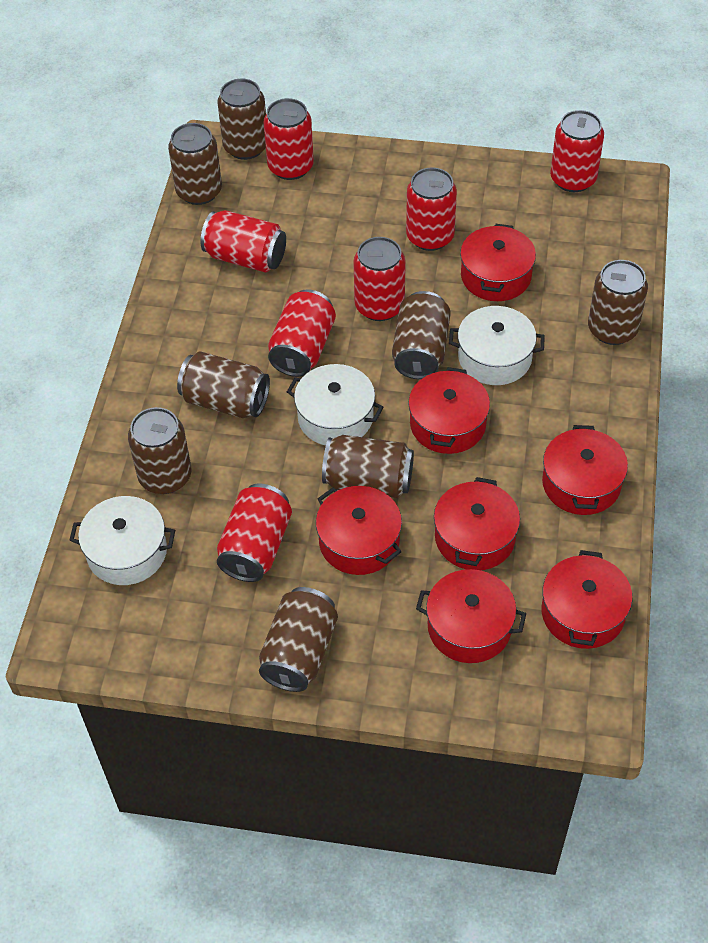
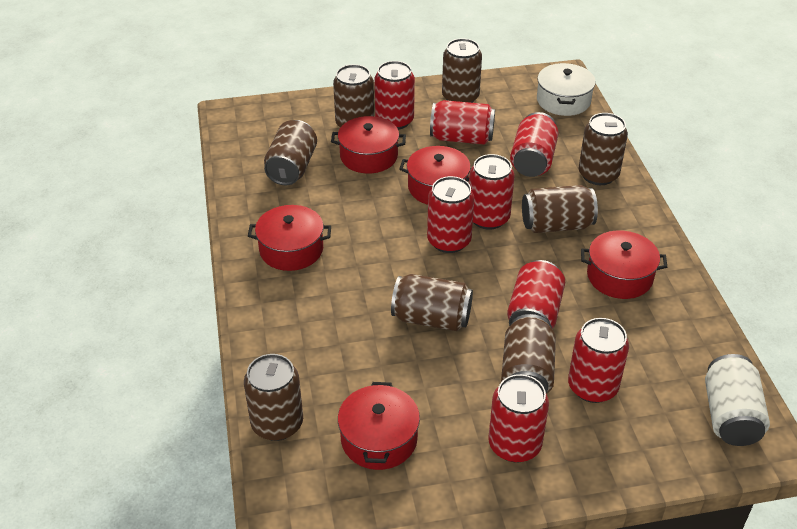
red can: [201,210,286,273] [217,483,292,582] [264,98,314,180] [268,289,336,377] [353,237,406,321] [406,167,457,251] [550,110,604,192] = 7 -> [374,61,415,130] [427,176,474,253] [430,100,495,145] [469,154,515,230] [488,374,549,462] [507,260,565,329] [510,112,559,177] [568,318,629,403] = 8
red pot: [316,486,402,575] [408,367,490,454] [416,569,526,663] [434,477,520,570] [460,224,536,301] [542,425,628,515] [542,550,632,649] = 7 -> [248,205,331,271] [331,116,406,174] [338,382,420,470] [399,146,471,205] [581,231,667,299] = 5
white can: none = 0 -> [705,354,770,446] = 1
white pot: [69,496,175,585] [287,364,383,446] [449,306,545,385] = 3 -> [537,63,596,116] = 1

